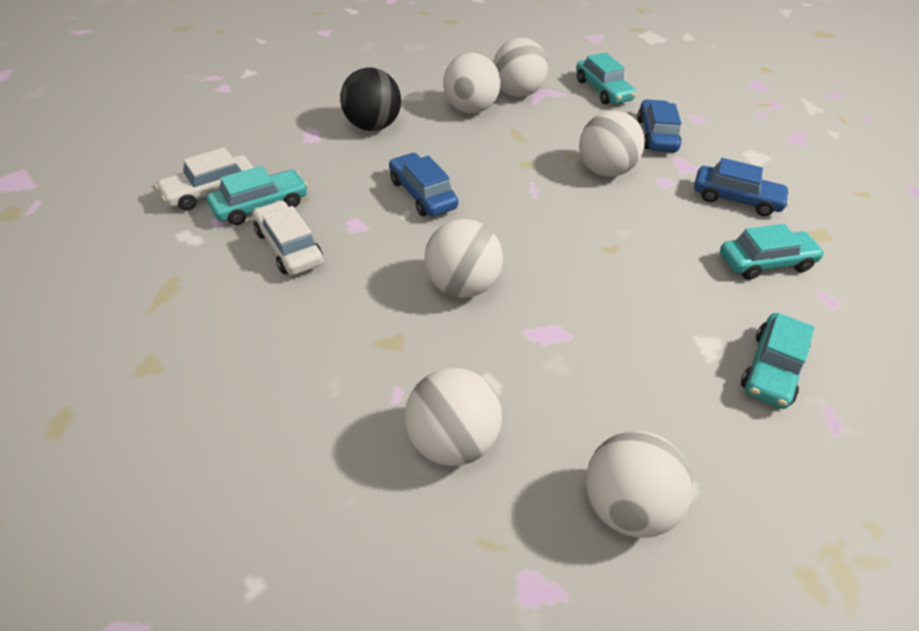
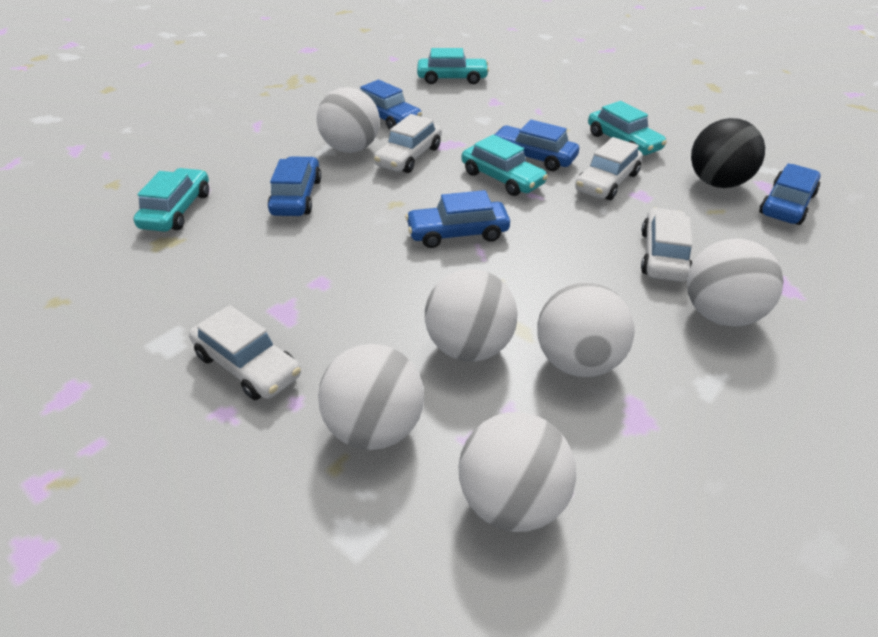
blue car: [389,153,458,217] [637,99,681,152] [694,158,790,216] = 3 -> [268,156,322,216] [360,80,422,130] [405,190,510,248] [494,120,579,171] [759,163,821,225] = 5
white car: [155,147,254,211] [253,200,323,275] = 2 -> [189,305,301,400] [374,114,442,173] [575,137,643,200] [641,208,692,282] = 4

